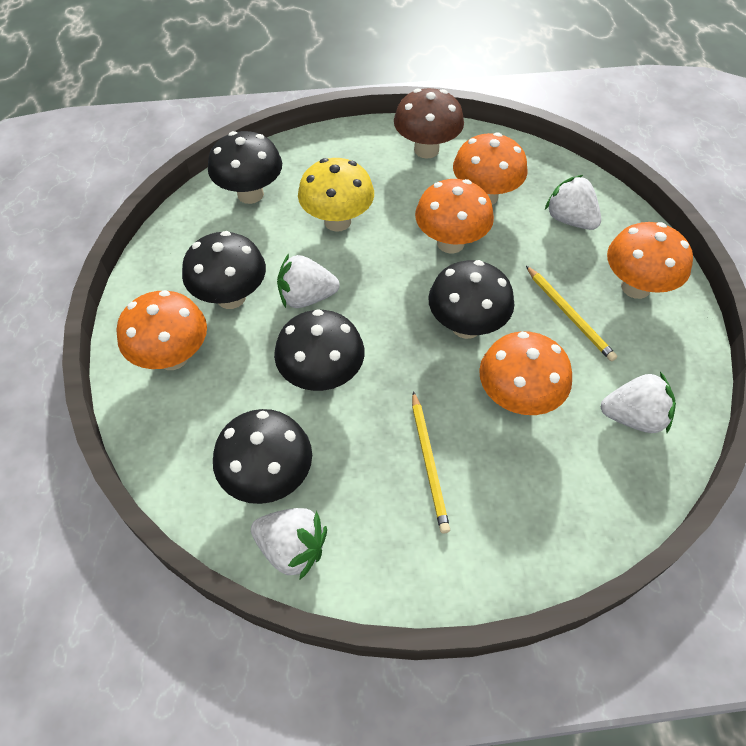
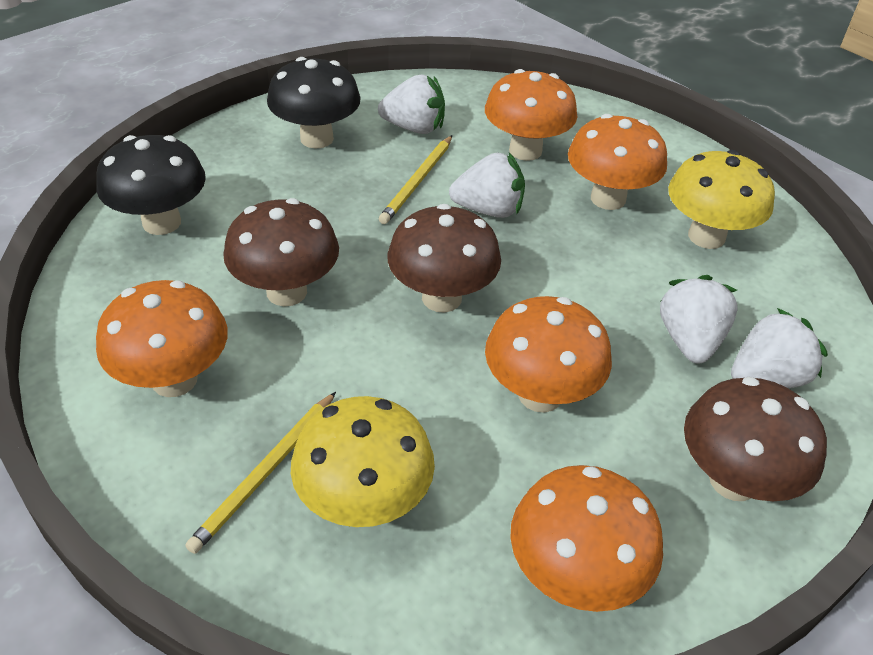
black mushroom: [182,231,266,309] [208,131,282,204] [213,409,312,504] [274,309,364,391] [428,260,515,339] = 5 -> [96,135,206,235] [267,57,361,149] = 2
brown mushroom: [394,88,464,159] = 1 -> [223,198,339,306] [387,204,501,313] [684,377,827,501] = 3
yellow mushroom: [298,158,374,232] = 1 -> [291,396,435,527] [668,150,775,249] = 2

